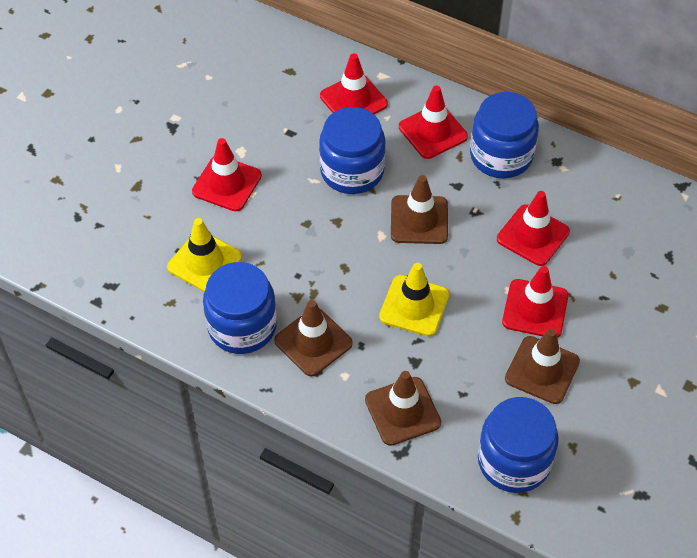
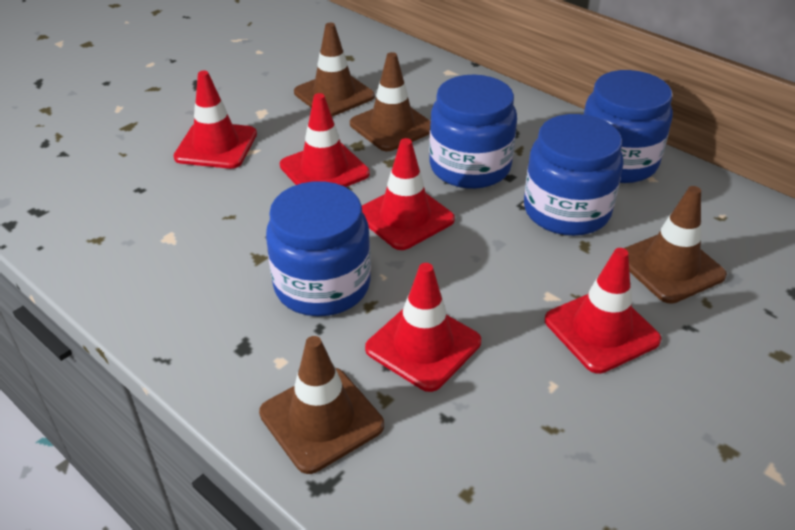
yellow traffic cone: [167,218,242,292] [379,263,450,337] = 2 -> none = 0

